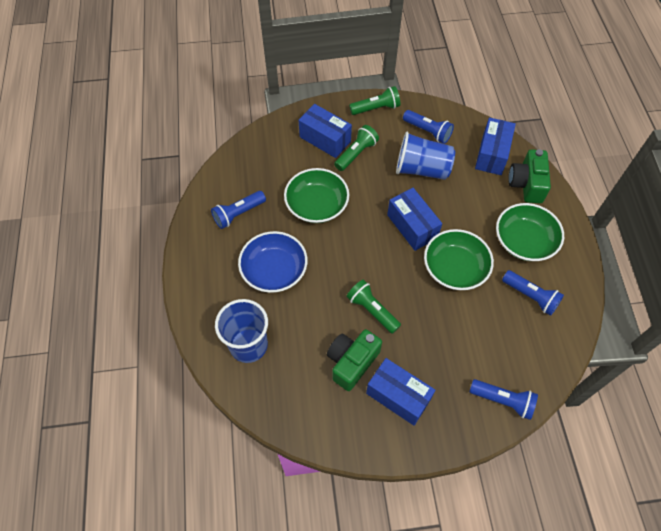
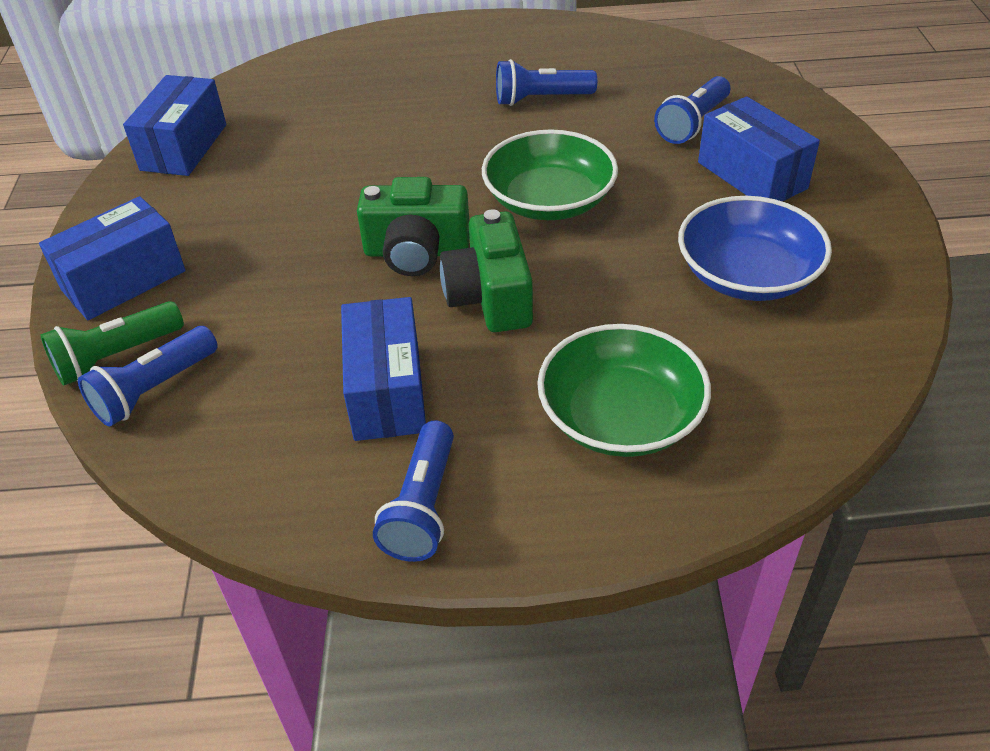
blue cup: [215,299,268,363] [396,131,455,180] = 2 -> none = 0
green bowl: [284,168,349,223] [424,229,494,290] [496,203,564,261] = 3 -> [482,129,618,220] [537,324,711,457] = 2
green flashlight: [334,125,379,171] [346,280,401,334] [349,86,400,115] = 3 -> [41,301,184,386] = 1

